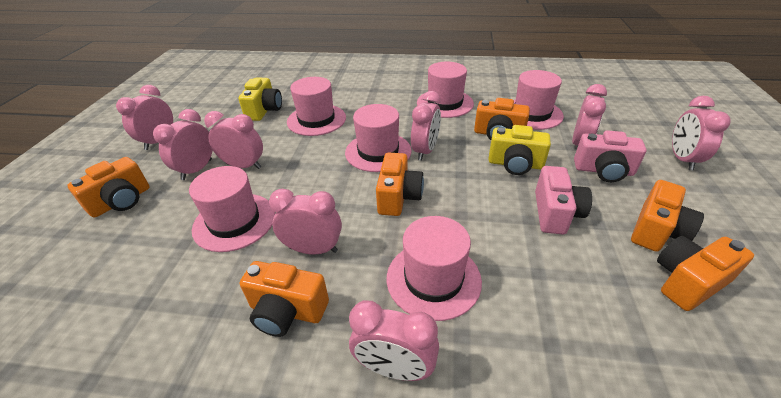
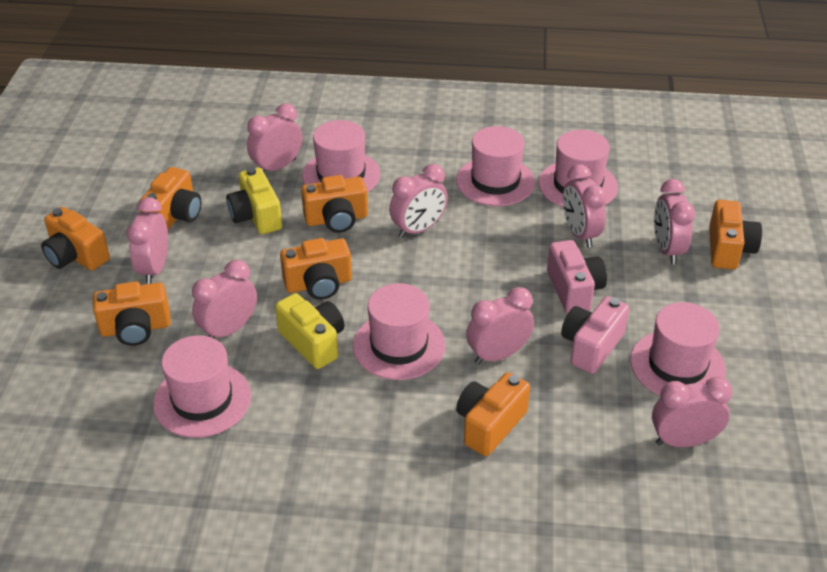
orange camera: [67,157,150,218] [240,261,329,337] [376,153,424,216] [474,98,530,140] [631,180,704,252] [657,236,754,311] = 6 -> [41,207,110,271] [93,281,171,346] [139,167,201,230] [280,238,352,300] [301,175,368,233] [456,372,530,456] [709,200,762,270] = 7

